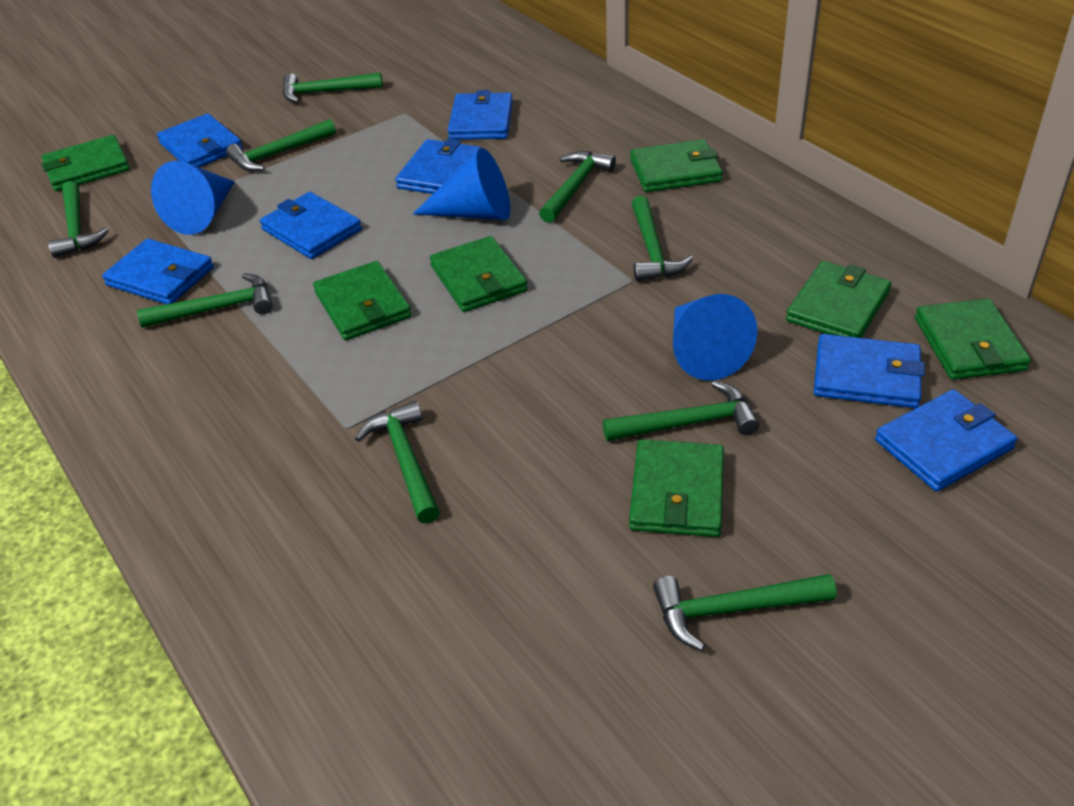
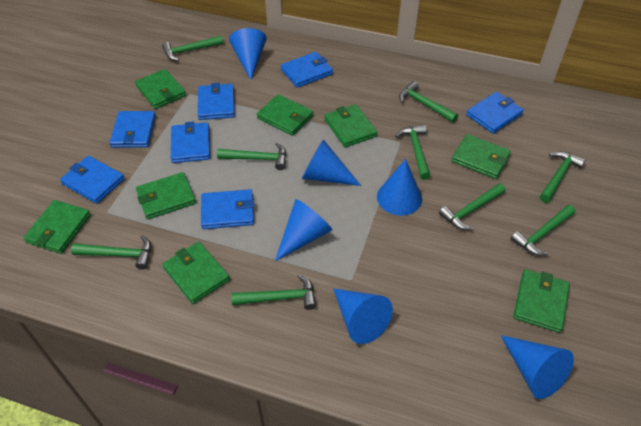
blue cone: [151,161,235,235] [413,148,510,220] [673,294,758,381] = 3 -> [229,28,267,80] [275,199,332,261] [302,139,361,186] [333,288,393,344] [377,159,422,216] [501,335,574,399] = 6
green wallet: [42,135,130,191] [313,261,412,340] [430,236,528,312] [629,439,724,537] [630,139,723,192] [786,261,891,338] [915,298,1031,380] = 7 -> [24,200,91,254] [135,69,186,109] [136,172,196,219] [162,242,230,304] [257,94,313,136] [324,104,377,148] [452,134,511,179] [513,269,570,333] = 8

